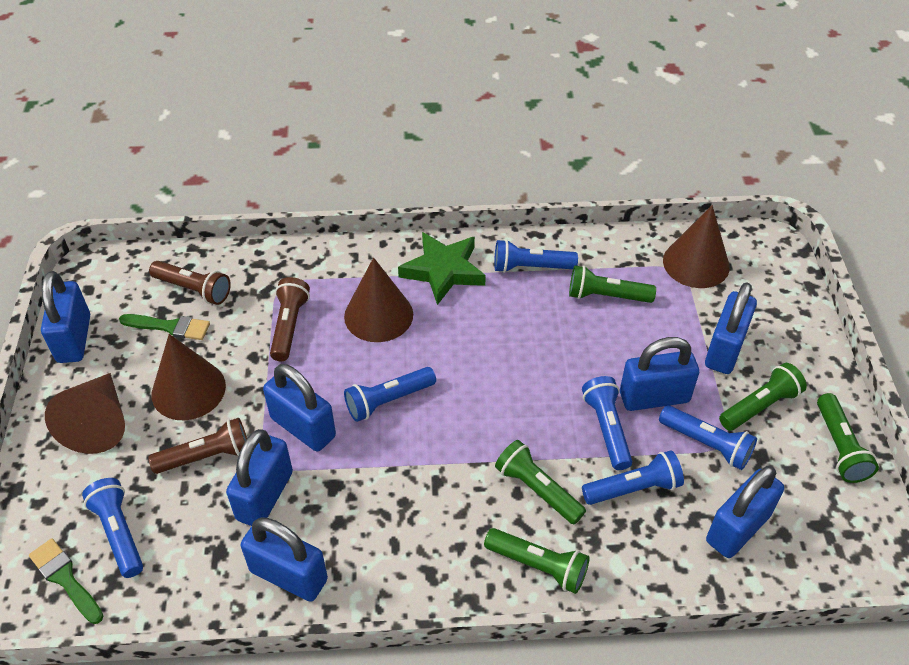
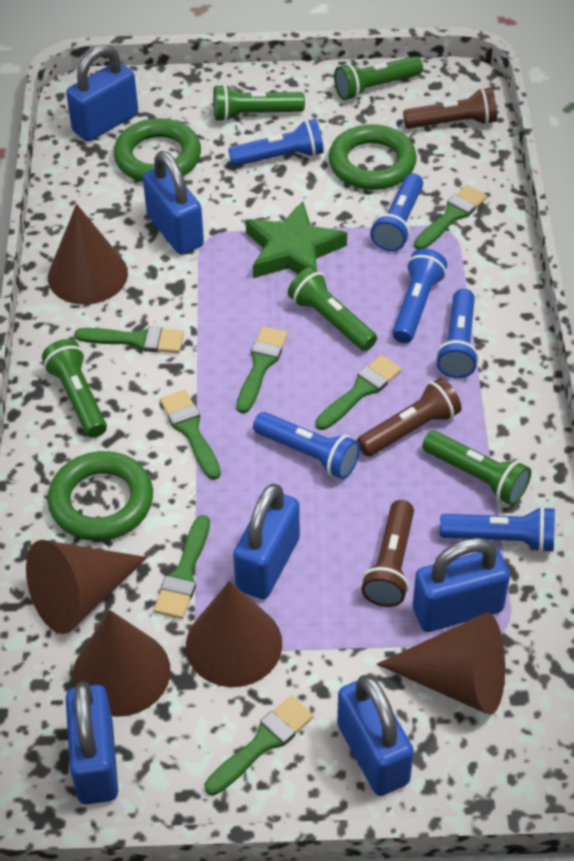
blue padlock: [41,271,90,363] [226,429,293,526] [241,517,328,602] [263,364,336,452] [620,337,699,411] [705,282,757,374] [706,466,784,558] = 7 -> [66,45,138,142] [66,681,118,804] [143,151,204,255] [233,483,300,599] [337,675,414,796] [413,538,510,632] = 6
brown cone: [45,373,125,454] [152,334,226,420] [344,257,413,342] [663,205,730,288] = 4 -> [26,540,147,634] [48,204,128,305] [73,610,170,717] [186,581,282,687] [376,613,505,715] = 5
green brush: [29,538,103,624] [119,314,210,340] = 2 -> [74,326,184,353] [154,515,210,619] [160,390,221,480] [205,696,314,795] [236,326,288,413] [315,355,402,430] [414,185,487,249] = 7
green ring: none = 0 -> [47,451,153,541] [114,118,201,182] [328,124,417,190] = 3

